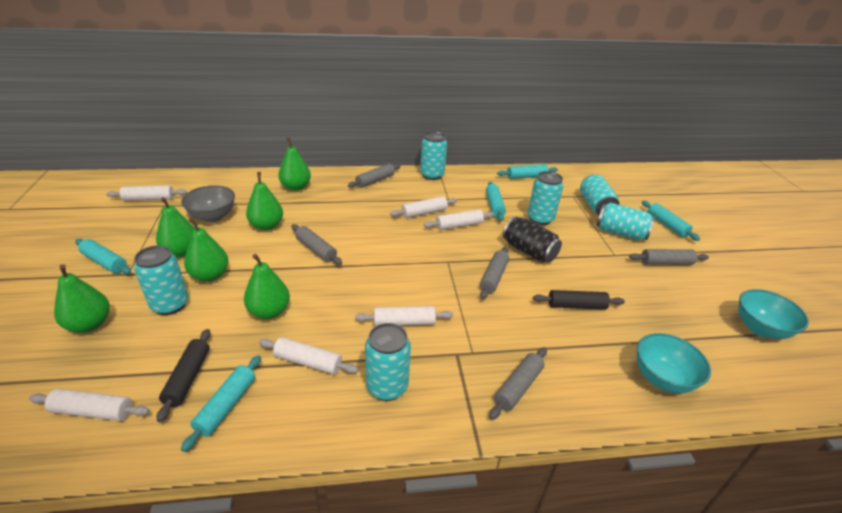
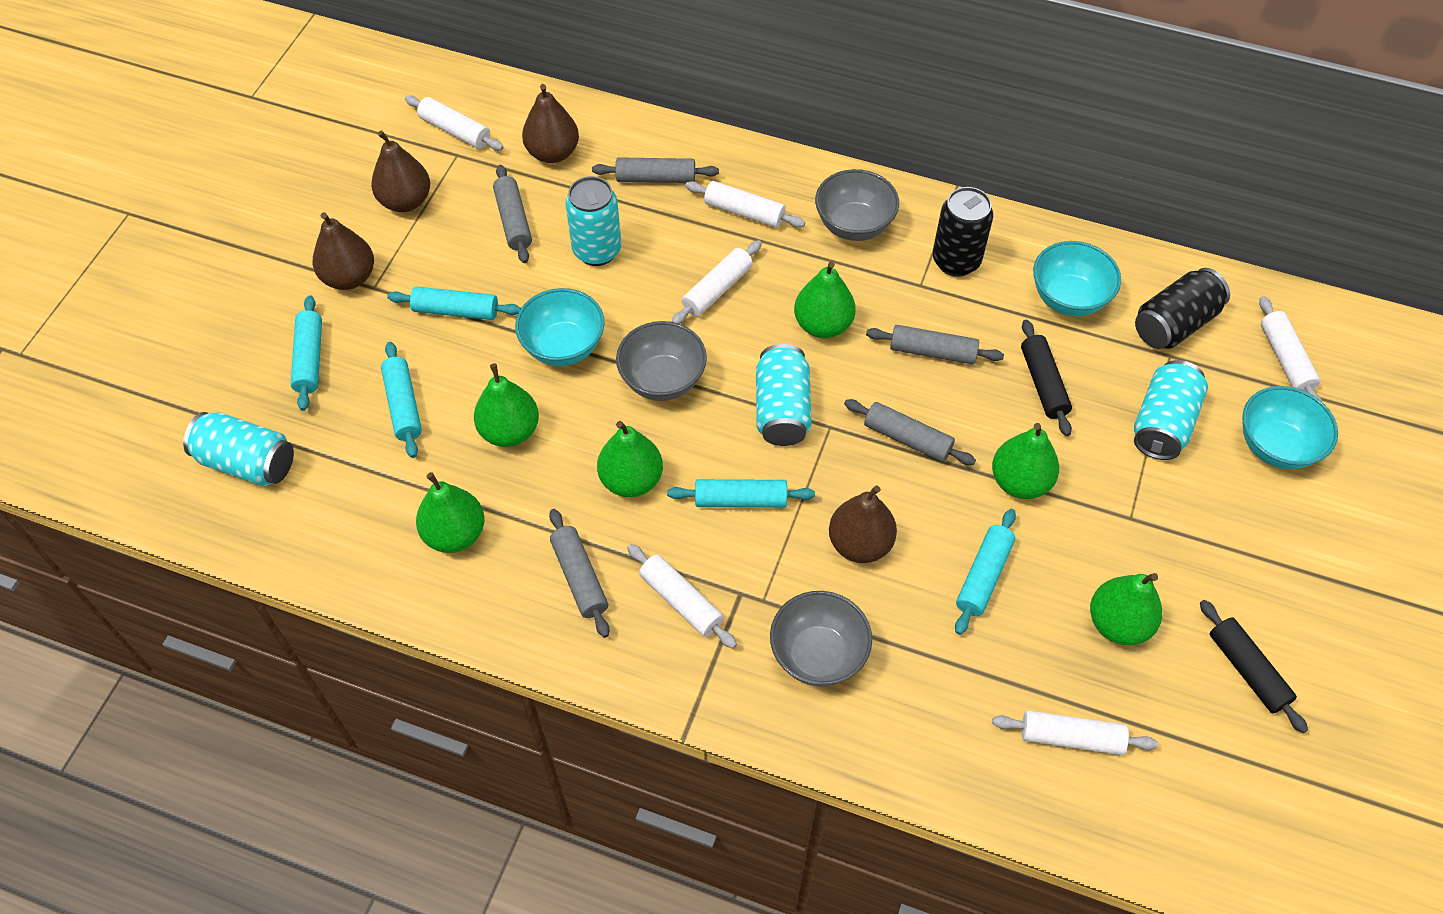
black can: [503,216,562,263] = 1 -> [933,187,993,277] [1135,268,1230,349] = 2
brown pear: none = 0 -> [313,212,374,290] [371,131,430,212] [522,84,579,163] [829,485,897,563] = 4
grey bowl: [181,185,235,222] = 1 -> [616,321,707,401] [770,591,872,687] [815,169,899,241] = 3
turquoise bowl: [637,333,711,393] [738,289,809,339] = 2 -> [515,288,605,366] [1033,241,1121,316] [1242,386,1338,469] = 3
turquoise can: [134,245,189,315] [365,323,411,401] [420,131,447,180] [528,171,563,225] [580,175,619,215] [596,203,655,240] = 6 -> [183,412,294,486] [565,176,621,266] [756,344,812,446] [1134,360,1208,460] = 4

